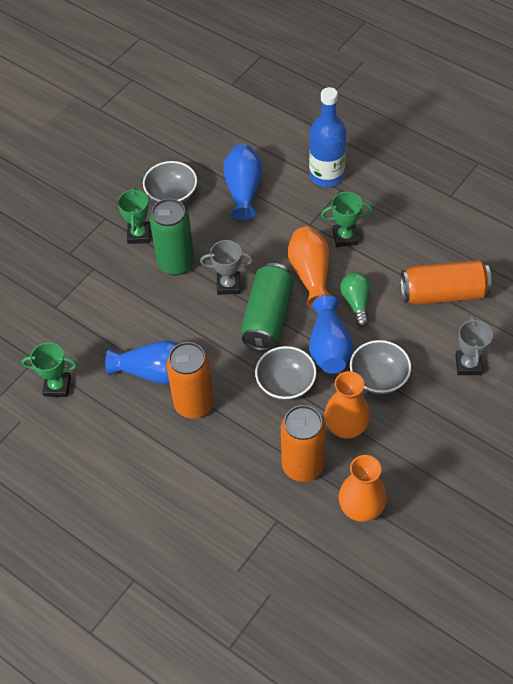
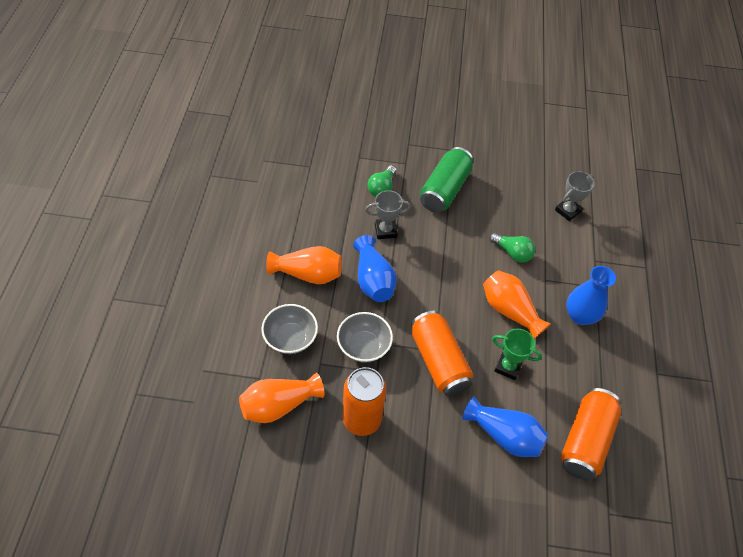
blue bottle: [309,87,346,187] = 1 -> none = 0
green can: [150,198,194,276] [241,263,294,351] = 2 -> [420,147,473,213] = 1
green light bulb: [340,272,371,327] = 1 -> [367,165,396,197] [490,232,535,263] = 2
green trophy: [22,342,77,397] [118,188,151,244] [321,192,372,247] = 3 -> [492,329,542,380] = 1
grey bowl: [143,161,197,203] [255,346,317,401] [350,340,411,394] = 3 -> [261,304,318,354] [337,312,393,363] = 2

